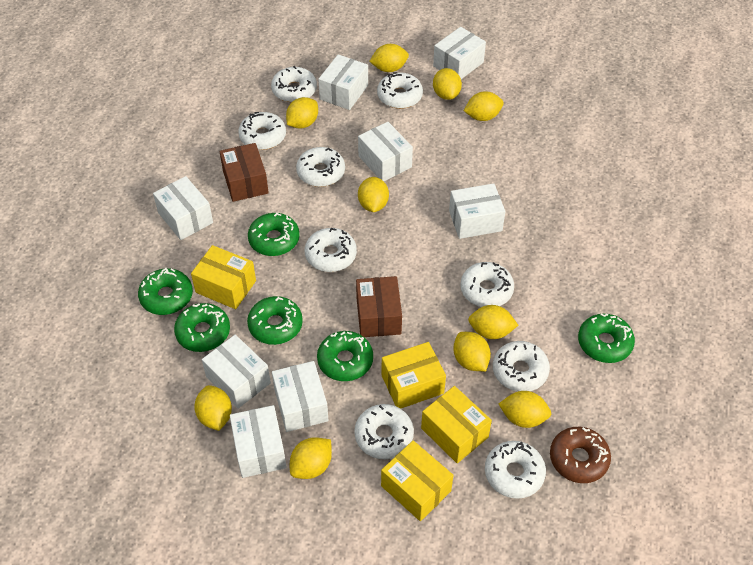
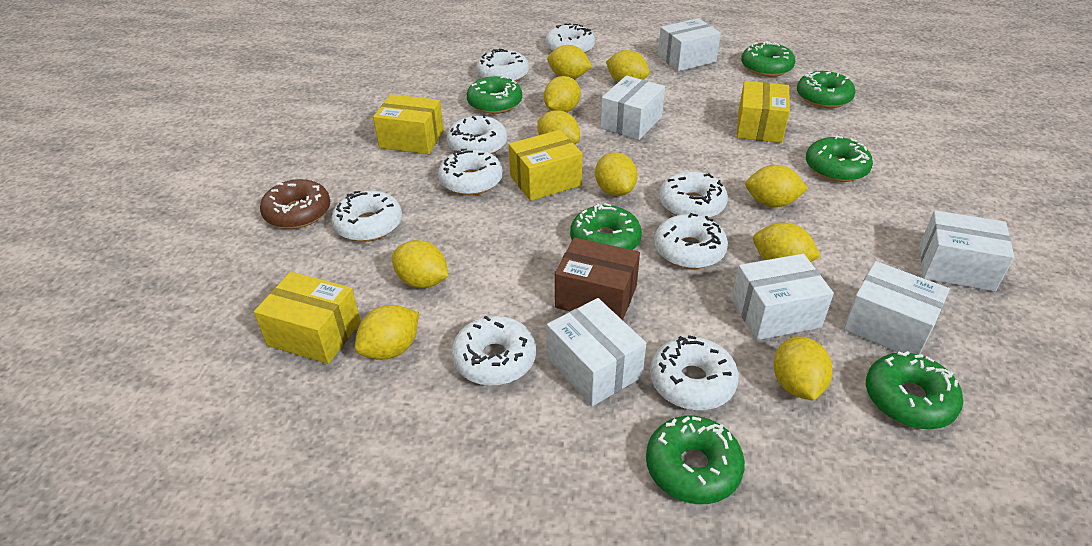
brown box: [220,143,269,202] [356,276,402,337] = 2 -> [555,237,640,320] = 1
green donut: [138,268,193,315] [174,303,230,352] [247,296,303,345] [248,213,300,256] [317,331,373,381] [578,313,635,363] = 6 -> [467,76,522,114] [570,203,642,250] [646,416,745,504] [741,41,795,77] [797,71,855,108] [806,135,873,182] [866,351,963,429] = 7
white box: [153,176,213,240] [202,335,271,409] [230,405,287,478] [272,361,329,432] [318,54,368,110] [358,122,413,181] [433,27,486,79] [449,183,506,239] = 8 -> [547,298,646,406] [600,75,665,140] [658,18,721,71] [731,254,834,340] [843,261,950,355] [920,210,1014,292] = 6

